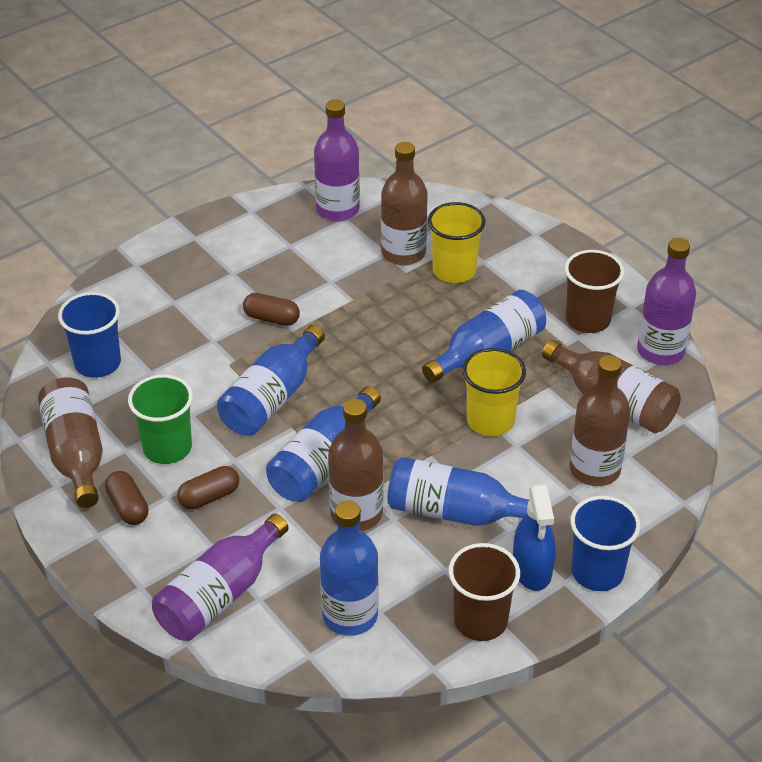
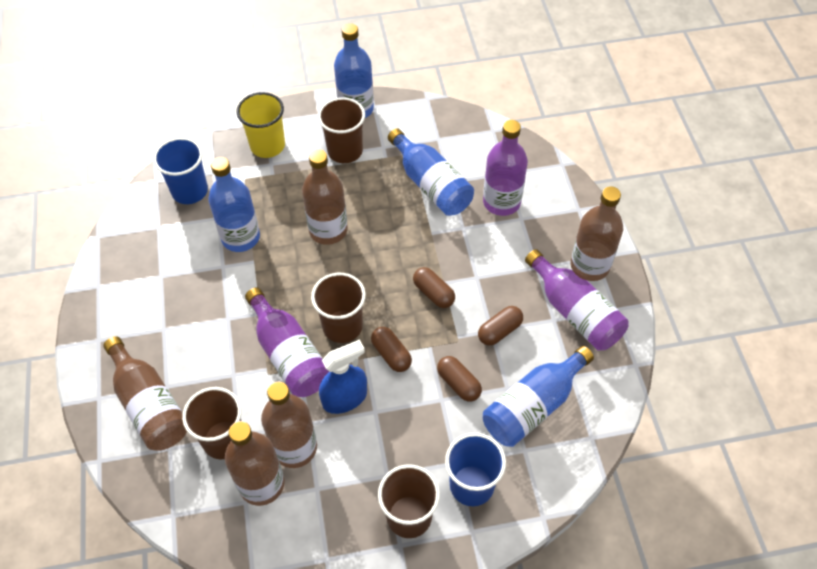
blue bottle: [217,325,325,436] [266,386,381,502] [320,500,378,636] [387,457,529,526] [422,290,546,383] = 5 -> [208,157,260,252] [334,23,374,118] [388,128,474,216] [483,346,594,447] = 4
brown capsule: [105,471,149,525] [177,466,239,509] [243,293,300,326] = 3 -> [371,327,412,372] [413,267,455,308] [437,356,482,402] [478,306,523,346] = 4
brown cup: [449,543,520,641] [565,250,624,333] = 2 -> [182,387,242,459] [311,273,366,343] [318,97,365,163] [378,464,440,538] = 4
green cup: [128,374,193,464] = 1 -> none = 0
yellow cup: [428,202,485,283] [463,348,526,436] = 2 -> [237,92,285,158] = 1

